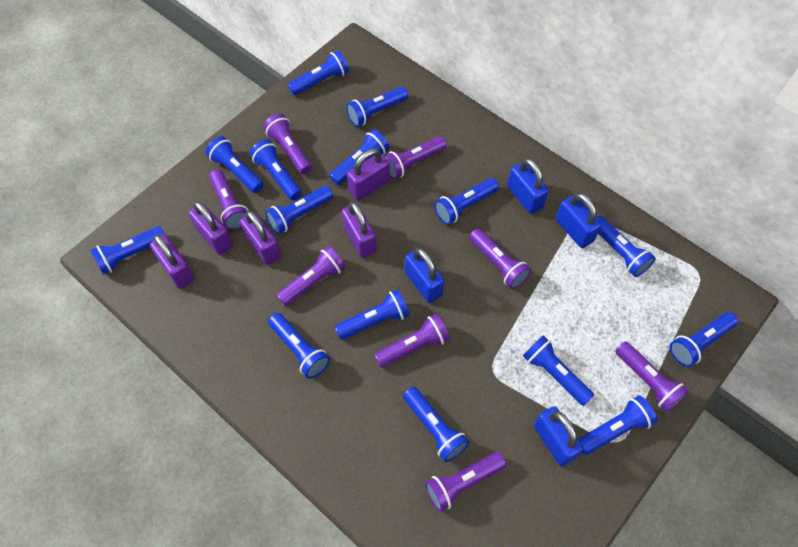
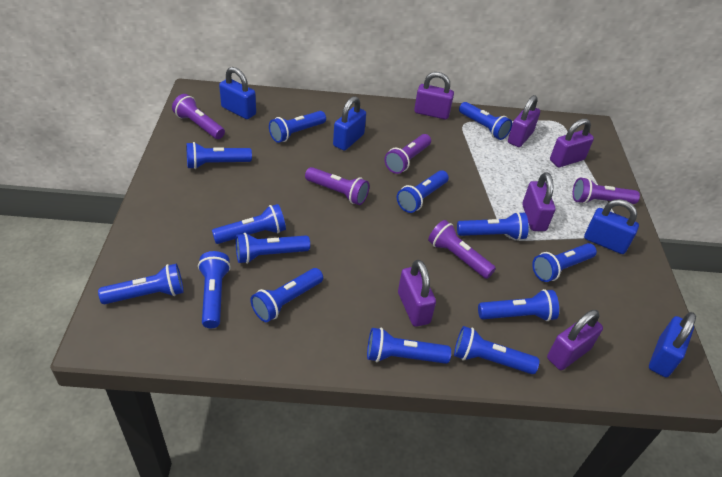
blue flashlight: [90,226,165,275] [206,136,264,193] [250,139,302,200] [265,186,333,234] [268,313,330,379] [288,50,349,95] [329,129,390,185] [334,289,410,340] [346,87,408,127] [403,387,469,462] [434,178,499,225] [523,335,594,406] [579,395,657,455] [596,216,656,277] [670,312,738,367] = 15 -> [98,264,183,304] [186,142,252,169] [198,251,231,328] [212,204,286,244] [236,233,310,264] [251,268,323,322] [269,111,326,143] [367,328,451,364] [397,170,449,213] [454,326,539,374] [457,212,529,240] [459,102,512,140] [478,289,559,321] [532,243,597,282] = 14
purple flashlight: [209,170,249,230] [263,114,312,174] [277,246,346,306] [374,314,450,368] [384,136,447,179] [425,452,506,512] [469,228,531,289] [615,341,689,412] = 8 -> [172,94,225,139] [305,167,369,205] [384,134,431,174] [428,220,496,279] [573,177,640,204] = 5
purple padlock: [150,234,194,289] [189,201,233,255] [240,211,281,265] [342,202,377,258] [347,149,390,200] = 5 -> [398,260,436,327] [414,72,454,119] [508,95,540,147] [522,172,555,231] [547,310,603,370] [550,119,594,167] = 6

